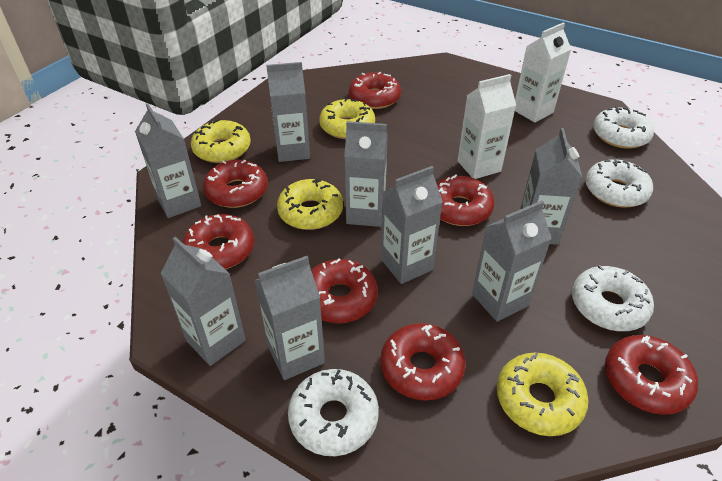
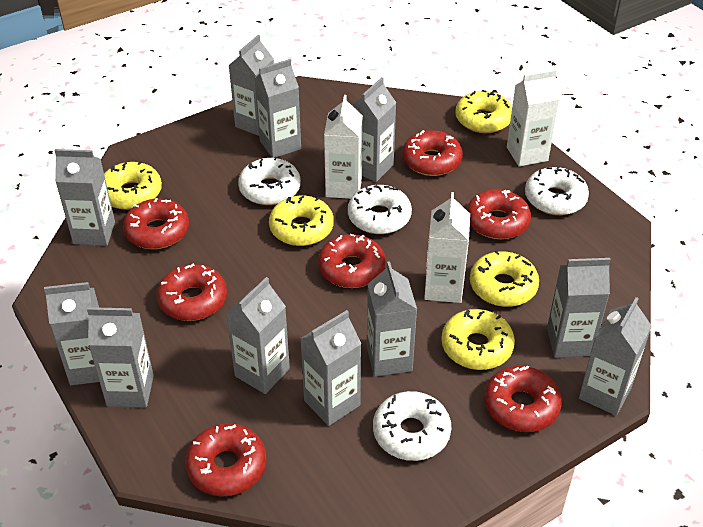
grey carton: [135,103,201,218] [160,237,246,366] [255,256,325,380] [266,62,310,162] [344,121,388,227] [381,166,443,284] [472,201,552,322] [520,128,582,245] = 8 -> [44,282,99,385] [54,149,115,246] [87,307,154,407] [226,277,290,394] [228,35,274,136] [254,59,301,158] [300,310,361,426] [352,77,396,182] [367,261,417,377] [547,258,611,357] [579,297,652,416] = 11
white carton: [457,74,516,179] [515,22,571,123] = 2 -> [324,95,363,199] [424,192,470,303] [507,69,560,167] = 3
yellow donut: [191,119,251,163] [277,179,343,230] [319,98,375,139] [497,352,588,436] = 4 -> [104,161,162,210] [269,196,334,246] [441,309,515,370] [455,90,512,133] [470,250,539,307] = 5

